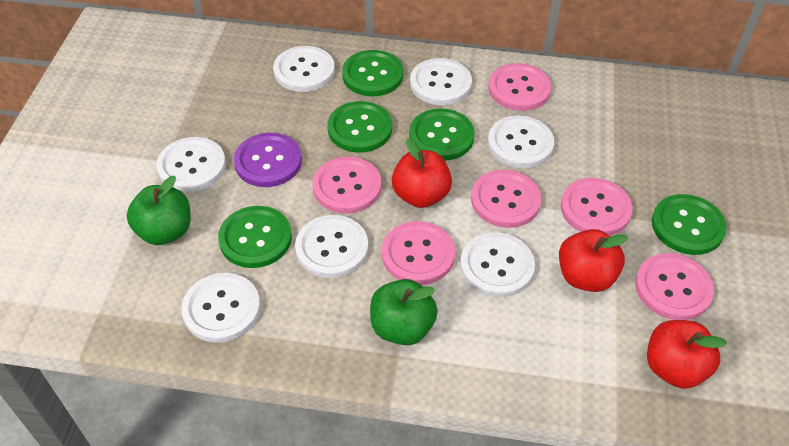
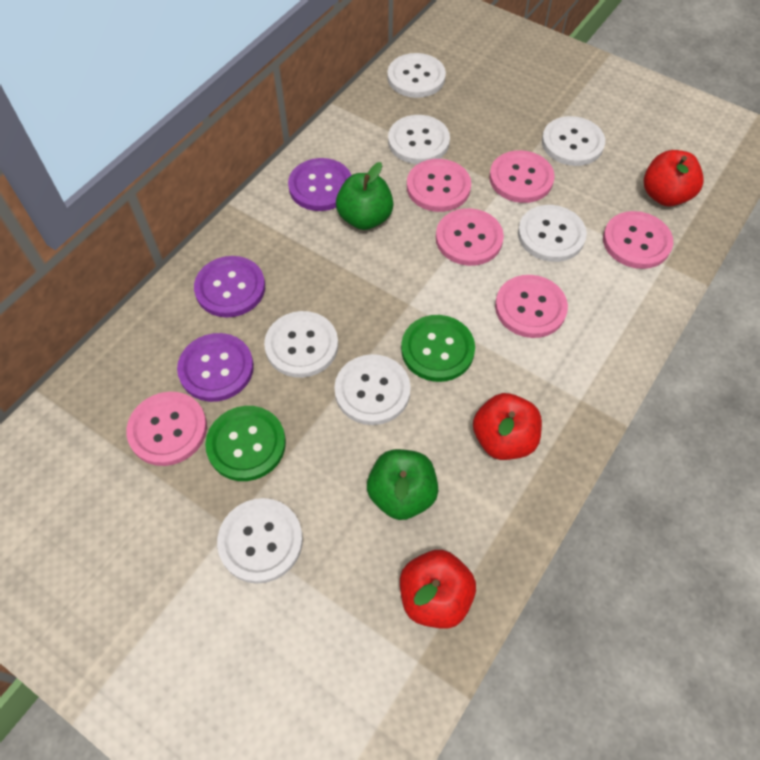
green button: [218,206,292,268] [327,101,392,153] [342,50,403,96] [409,109,475,160] [652,194,726,255] = 5 -> [205,406,286,481] [401,315,475,382] = 2
purple button: [234,133,302,187] = 1 -> [177,333,254,402] [194,256,265,317] [288,158,352,211] = 3

